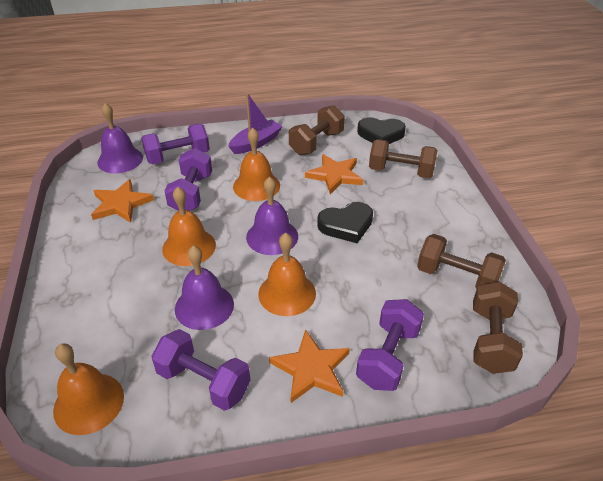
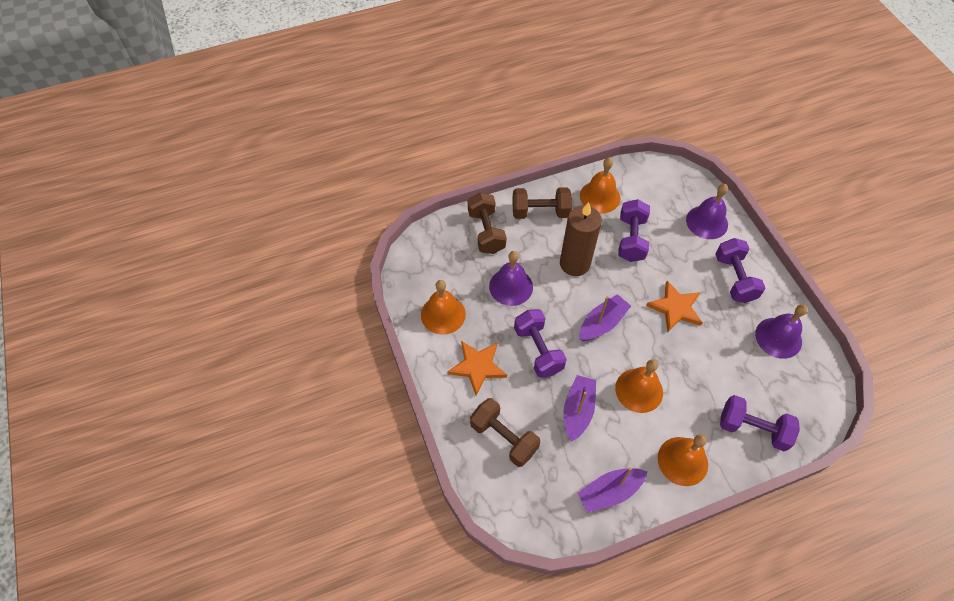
black heart: [317,202,373,243] [357,117,406,144] = 2 -> none = 0
brown candle: none = 0 -> [560,202,602,276] = 1
brown dumbbell: [289,105,345,155] [369,139,437,178] [417,234,506,289] [473,282,523,374] = 4 -> [468,193,507,254] [470,398,540,467] [512,187,572,219] = 3
orange star: [91,179,154,223] [269,329,350,403] [305,154,363,194] = 3 -> [447,341,507,395] [646,281,703,332] = 2
purple boat: [228,93,283,154] = 1 -> [564,375,596,442] [578,467,648,513] [580,294,631,341] = 3

